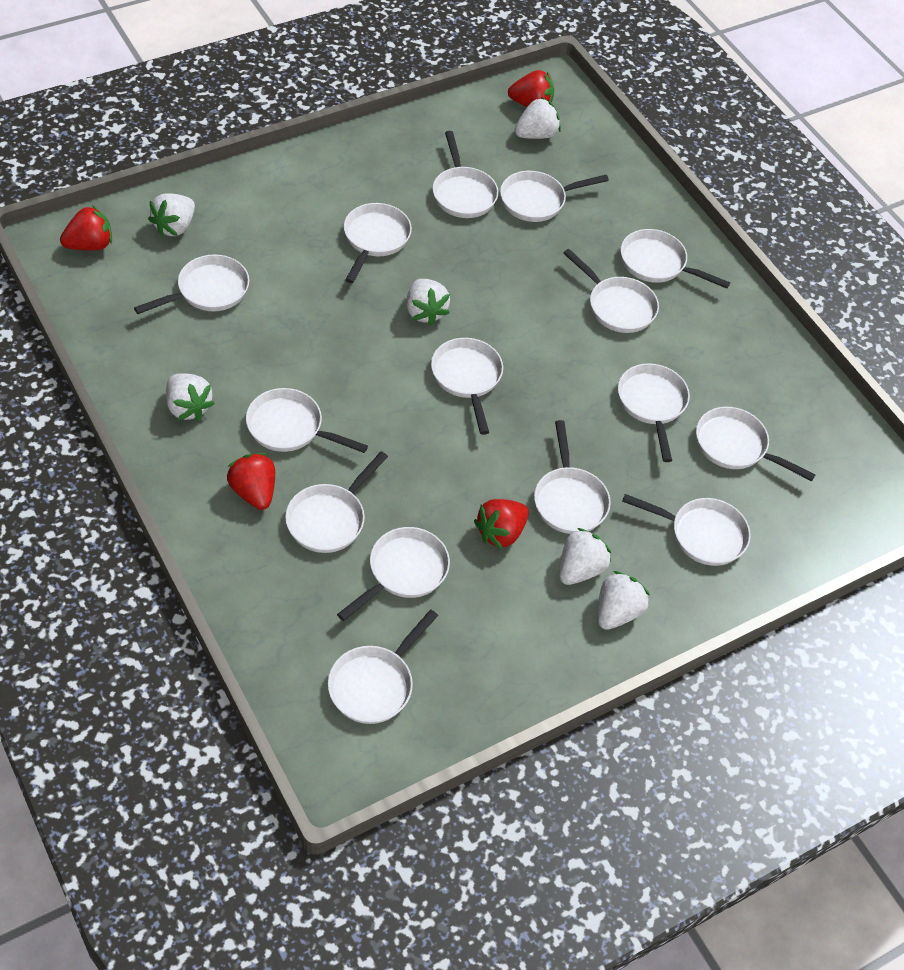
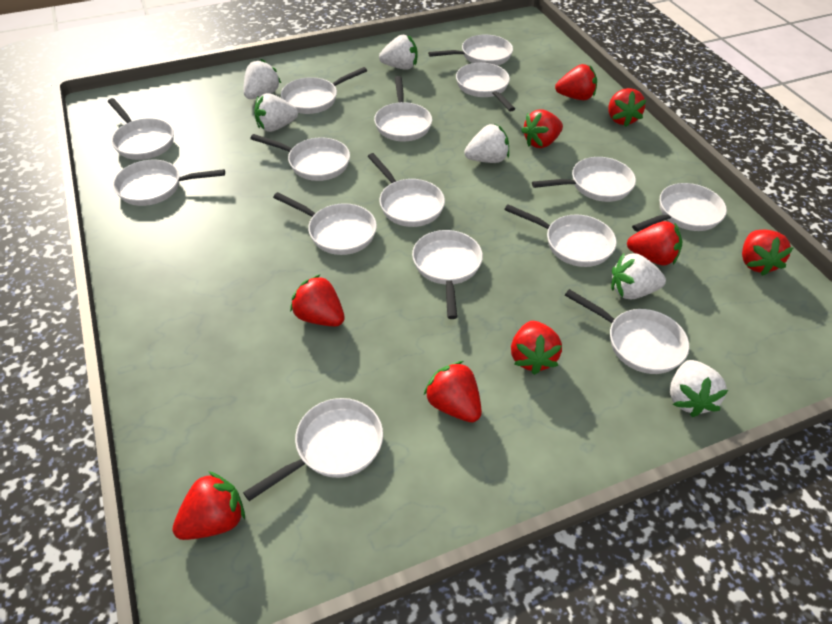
red strawberry: [60,205,112,250] [227,453,275,510] [474,499,529,549] [508,70,554,107] = 4 -> [172,471,245,540] [290,274,345,326] [424,361,482,422] [511,321,562,375] [521,110,563,148] [555,64,597,100] [609,88,646,127] [627,221,682,265] [742,230,793,276] = 9

